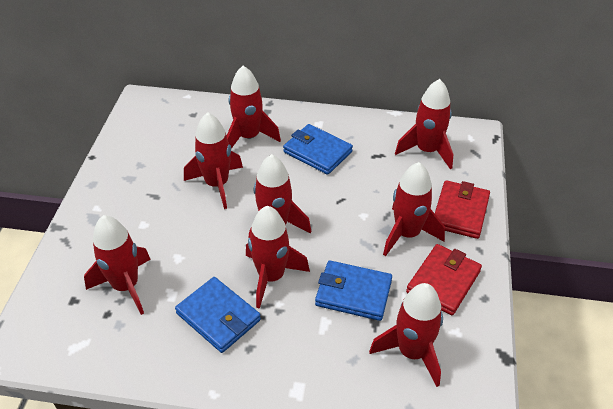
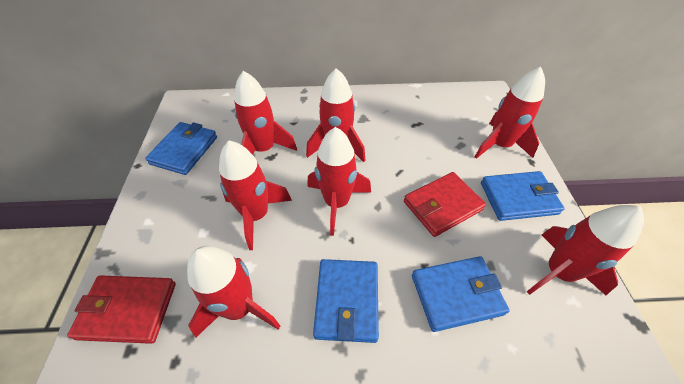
blue wallet: [175,277,261,353] [283,124,353,175] [315,260,392,321] = 3 -> [145,122,217,175] [313,259,379,343] [412,256,510,332] [481,171,565,221] = 4
red rocket: [84,215,151,315] [184,112,243,209] [227,66,281,149] [246,206,310,309] [249,154,311,238] [369,283,443,387] [383,162,445,256] [395,79,453,170] = 8 -> [187,246,280,338] [219,141,292,250] [234,71,297,155] [306,68,365,162] [307,127,371,236] [475,67,545,159] [527,205,644,295] = 7

